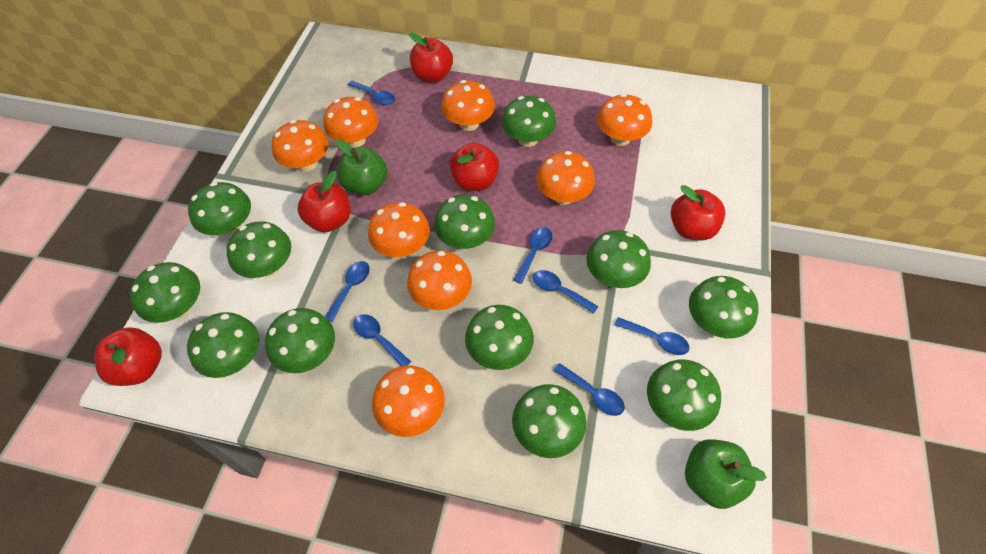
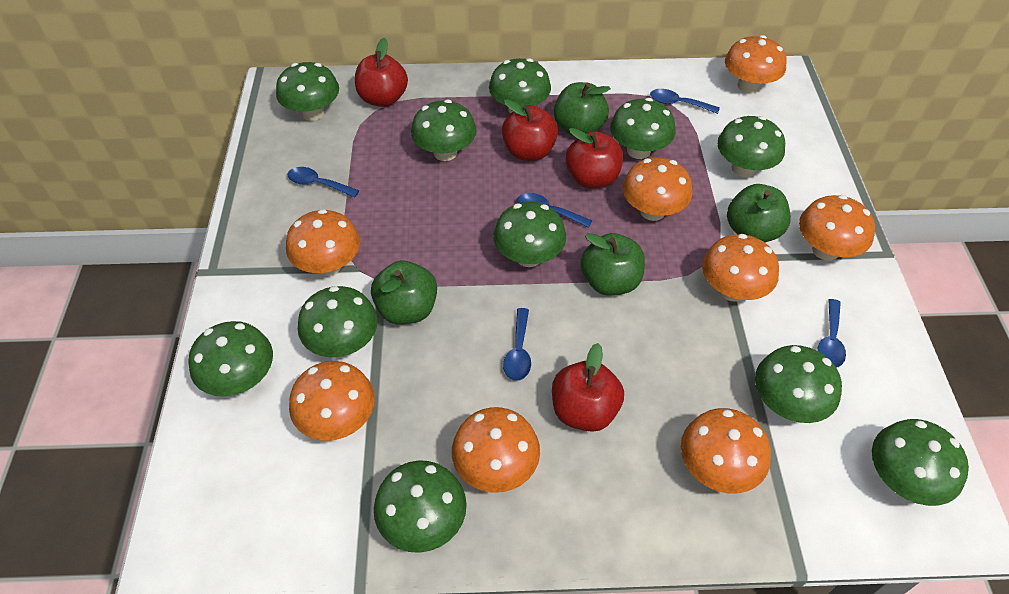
blue spoon: [325,261,370,322] [348,81,395,105] [353,314,411,366] [513,227,553,284] [533,270,599,314] [554,363,625,416] [614,317,690,355] = 7 -> [288,167,359,198] [503,308,531,381] [517,193,592,228] [650,89,720,114] [817,299,846,368] = 5
green apple: [336,140,388,195] [685,439,767,509] = 2 -> [371,260,437,325] [554,82,611,134] [580,233,645,295] [727,184,791,242] = 4
green mushroom: [130,262,200,323] [187,312,259,378] [188,182,251,236] [227,221,291,278] [265,308,335,373] [434,194,495,249] [465,305,534,370] [501,96,556,147] [512,384,587,458] [586,230,651,288] [647,359,721,431] [689,276,758,339] = 12 -> [188,321,273,396] [276,62,339,121] [298,286,378,357] [374,460,467,553] [411,99,476,161] [489,58,551,114] [493,202,566,267] [610,98,676,159] [717,116,785,177] [755,345,842,423] [872,419,969,506] = 11
red apple: [95,327,162,386] [298,171,350,233] [409,32,453,83] [450,143,499,191] [671,185,726,240] = 5 -> [355,38,408,107] [502,99,558,161] [552,343,624,432] [565,128,623,188] = 4

